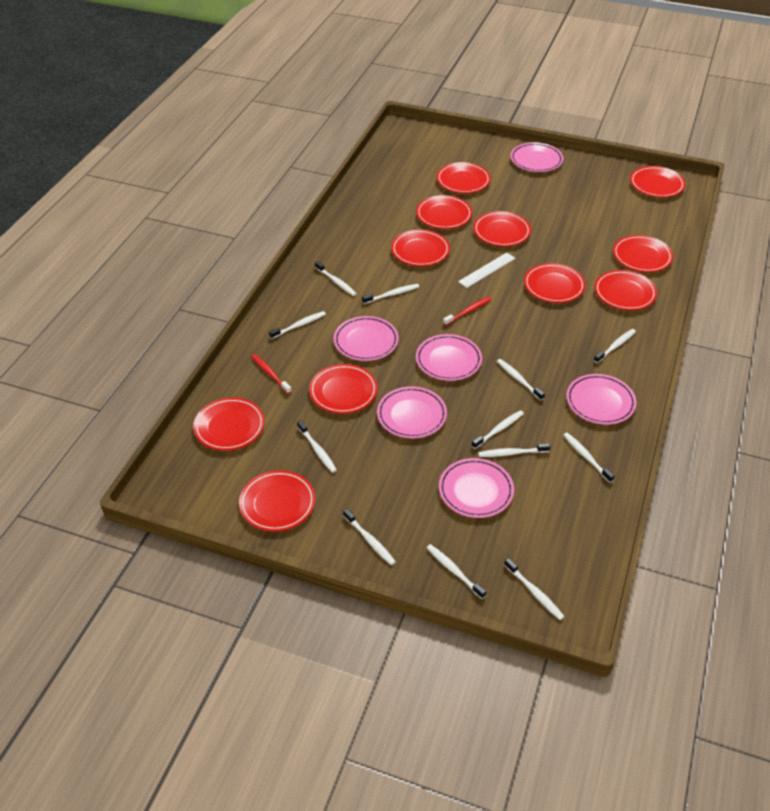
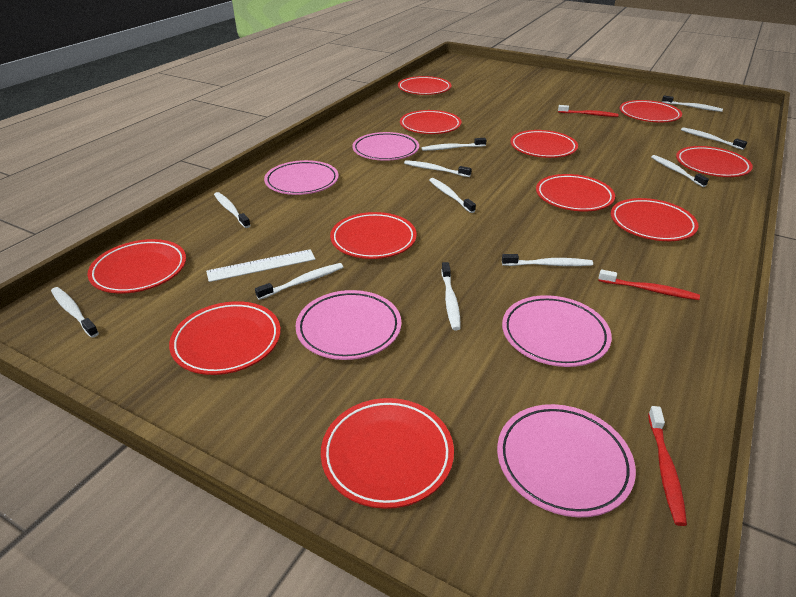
pink plate: [334,316,399,361] [377,386,447,439] [416,334,482,381] [439,458,514,518] [510,142,563,172] [566,374,637,425] = 6 -> [264,160,339,195] [295,290,401,360] [352,132,419,161] [497,404,636,517] [502,295,612,367] = 5
red toothbrush: [251,354,292,394] [443,297,492,326] = 2 -> [558,105,619,117] [599,269,700,300] [648,406,687,526] = 3
white toothbrush: [269,311,326,339] [297,420,337,473] [315,261,357,296] [343,509,396,565] [362,284,419,304] [426,544,486,599] [471,410,524,449] [478,443,551,457] [497,359,545,401] [504,558,565,620] [563,433,615,483] [594,329,636,363] = 12 -> [51,287,99,338] [214,192,251,228] [255,263,343,300] [404,160,472,177] [422,138,486,151] [429,178,476,213] [441,262,461,330] [502,254,593,266] [651,155,709,187] [662,95,723,112] [681,127,747,150] = 11

